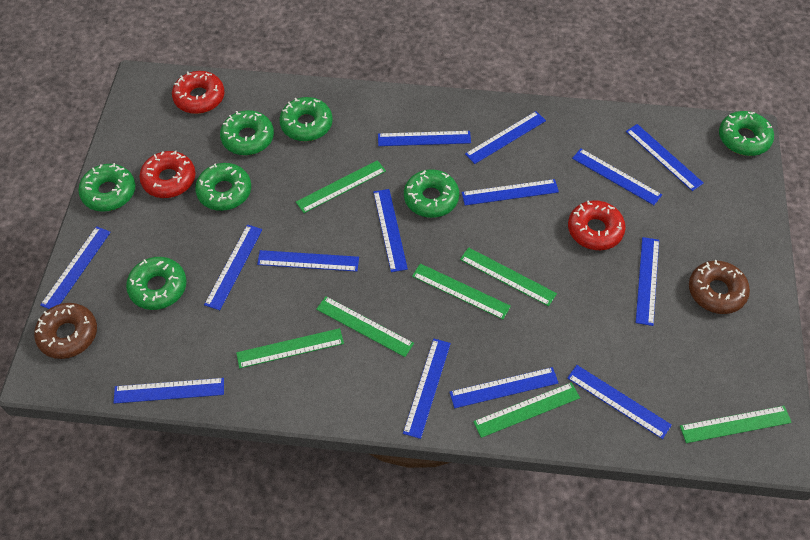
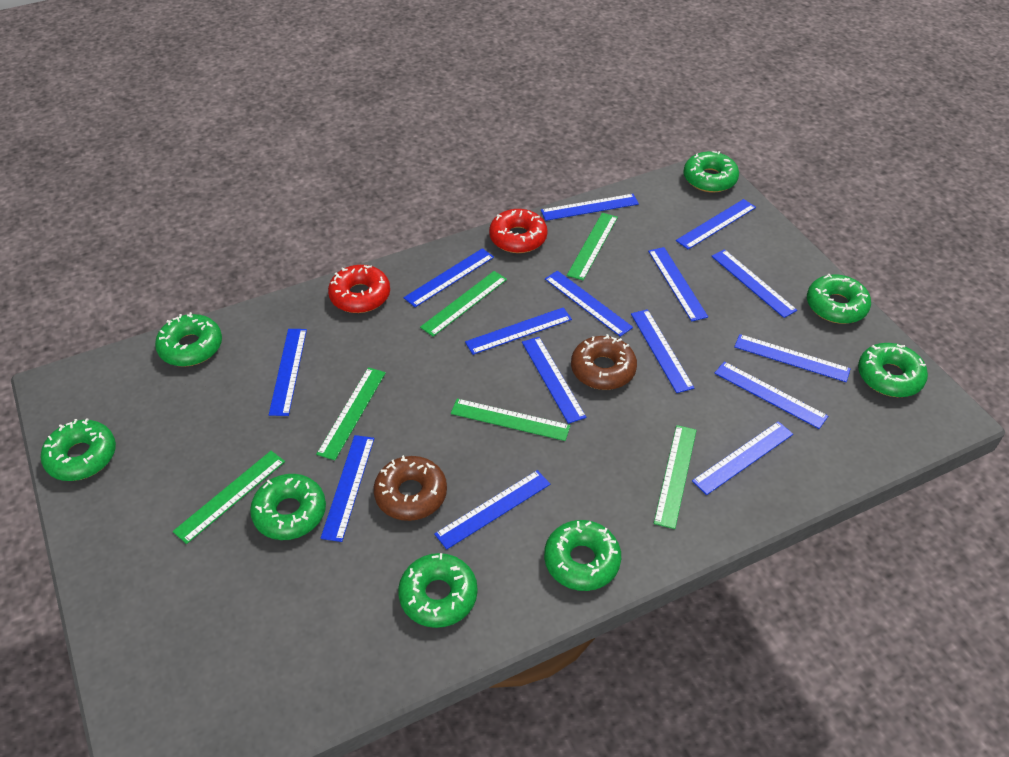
blue ruler: [40,226,111,309] [114,378,224,404] [204,225,263,310] [257,250,359,272] [373,189,408,272] [378,131,471,146] [403,339,451,439] [449,367,559,408] [462,179,559,206] [465,111,546,164] [567,365,672,439] [572,148,662,205] [626,124,704,191] [636,237,659,326] = 14 -> [269,329,307,416] [321,435,374,542] [404,248,494,307] [434,470,550,549] [465,307,572,355] [522,337,586,424] [541,194,639,221] [545,271,633,337] [631,309,694,393] [648,247,708,322] [676,199,756,249] [692,421,793,495] [711,249,797,318] [714,362,828,429] [734,334,851,382] = 15
green donut: [78,163,135,212] [126,257,187,310] [195,163,251,211] [220,110,274,155] [279,97,333,141] [404,169,459,218] [719,111,774,156] = 7 -> [41,418,116,481] [155,312,222,367] [250,474,326,540] [398,553,478,628] [544,520,621,591] [683,151,739,192] [807,274,871,324] [858,343,928,397] = 8
green ruler: [236,328,344,368] [296,160,386,213] [316,296,414,357] [412,263,511,319] [460,247,557,306] [473,382,580,438] [680,406,792,443] = 7 -> [173,451,285,544] [316,367,386,460] [420,271,507,337] [451,399,570,441] [567,213,618,280] [654,425,697,529] = 6
red donut: [139,151,196,198] [172,71,225,114] [568,200,626,250] = 3 -> [328,265,390,313] [489,209,548,253] = 2

